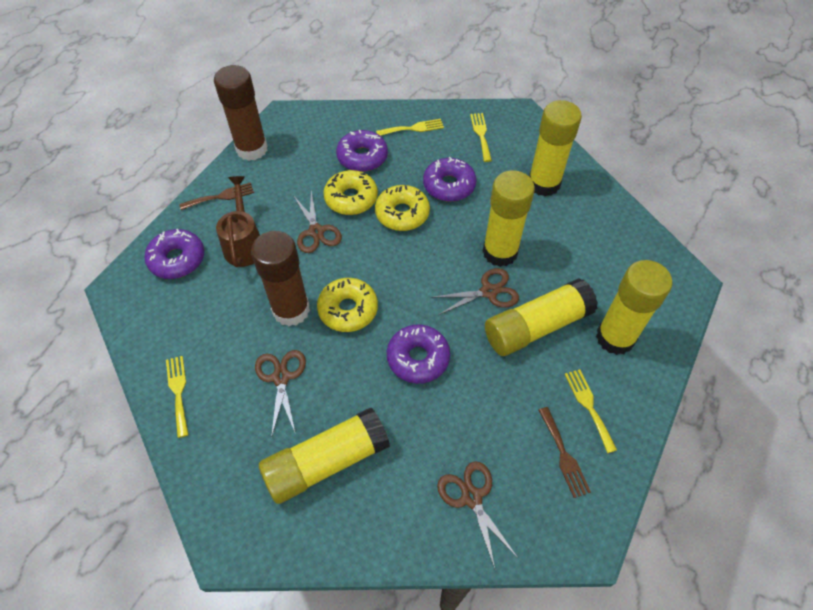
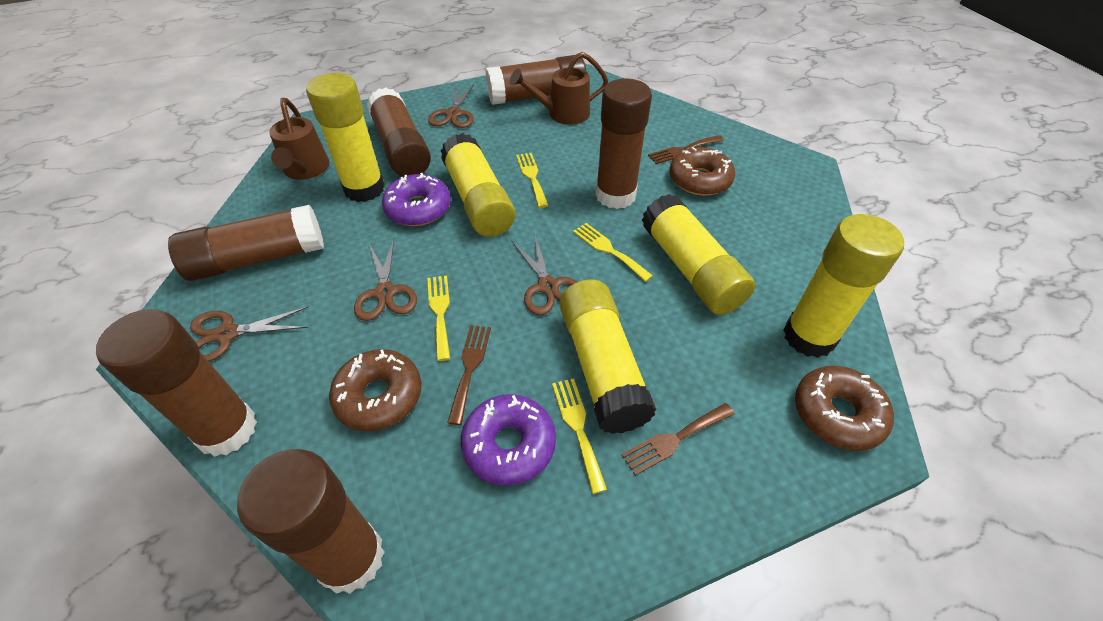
brown donut: none = 0 -> [329,349,422,431] [669,147,735,196] [795,366,894,451] = 3
brown fork: [179,182,254,210] [538,407,591,498] = 2 -> [447,325,491,425] [621,403,735,476] [648,135,724,164] = 3
brown glue stick: [214,65,268,161] [251,231,310,326] = 2 -> [96,309,257,457] [168,205,324,281] [237,449,385,594] [367,87,431,177] [485,55,586,105] [595,79,652,209] = 6
brown watering can: [216,176,260,267] = 1 -> [269,98,329,180] [510,52,608,125] = 2
purple donut: [144,229,204,279] [336,130,388,172] [387,324,450,384] [423,157,476,202] = 4 -> [382,173,451,226] [461,394,556,486] = 2
yellow donut: [317,278,378,332] [323,170,378,215] [375,185,430,231] = 3 -> none = 0

